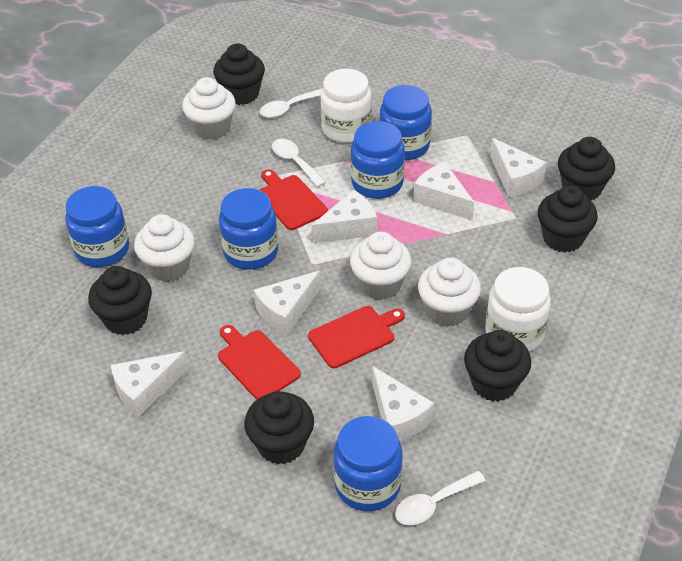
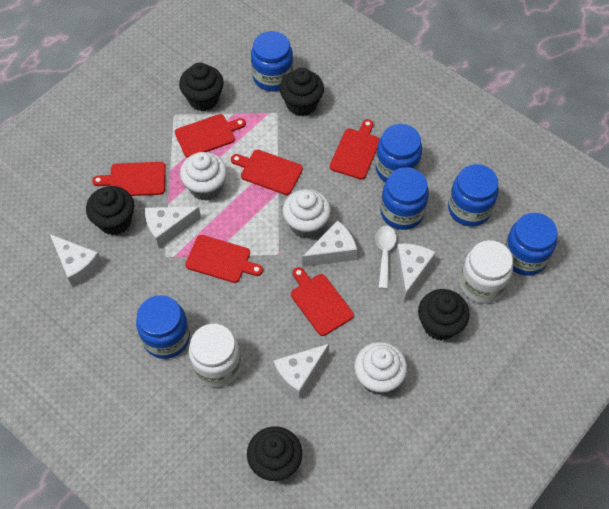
black cupcake: [88,266,152,335] [213,44,265,105] [245,391,314,464] [464,330,531,402] [538,185,598,253] [558,137,615,201] = 6 -> [86,186,134,235] [179,63,224,111] [247,426,302,481] [280,68,324,116] [418,289,470,341] = 5
blue jar: [65,186,129,267] [219,188,278,270] [334,416,403,511] [351,121,405,199] [379,85,432,160] = 5 -> [136,295,190,359] [251,31,293,91] [375,124,422,182] [380,167,429,230] [448,164,499,227] [505,213,557,276] = 6
red cutting board: [218,325,301,400] [260,169,328,230] [308,306,405,368] = 3 -> [92,162,166,196] [175,114,246,158] [185,235,263,283] [231,150,303,195] [291,267,354,336] [330,119,380,180] = 6
white cheese: [111,351,188,418] [254,271,321,335] [312,190,377,243] [372,366,434,441] [413,162,474,220] [490,138,546,197] = 6 -> [50,234,102,288] [145,207,201,249] [273,344,329,399] [302,220,357,267] [396,243,436,302] = 5
white cupcake: [134,214,195,282] [182,77,236,140] [350,232,411,300] [418,257,481,327] = 4 -> [180,152,227,201] [283,189,331,238] [354,342,407,395] = 3
white spoon: [260,89,322,118] [272,139,326,187] [395,471,486,525] = 3 -> [375,226,397,289] = 1

